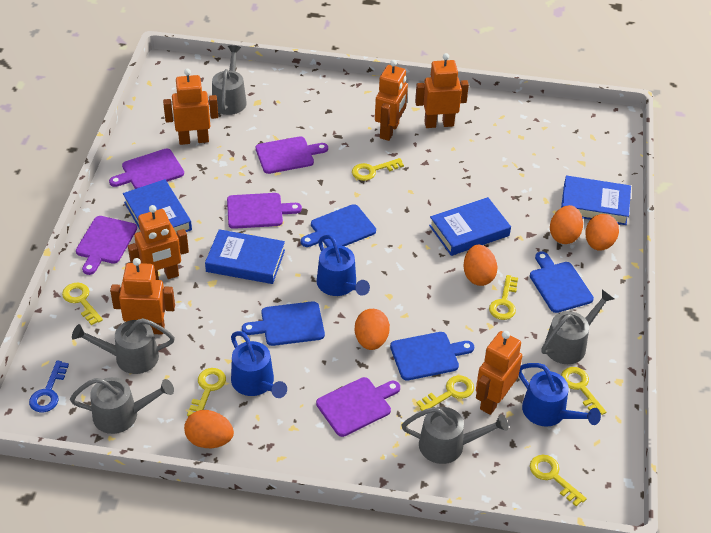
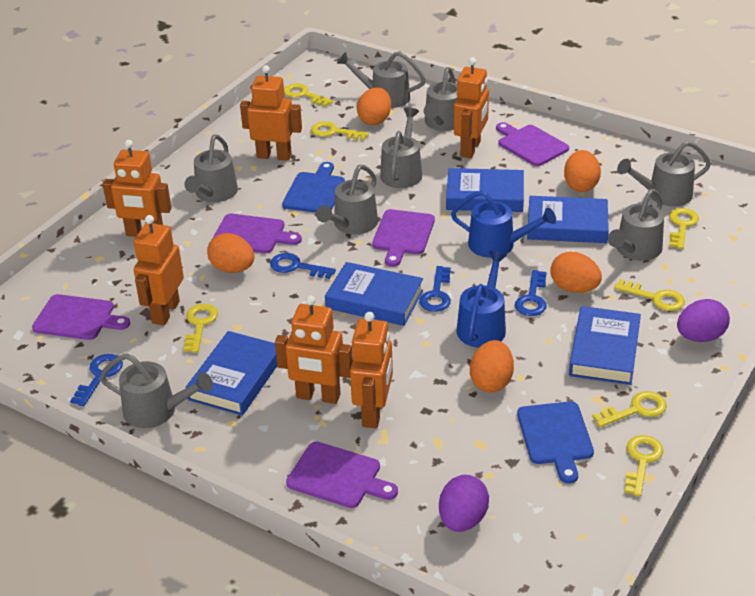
blue book: [123,179,192,234] [205,229,285,284] [429,197,511,256] [561,175,631,225] = 4 -> [185,331,277,416] [325,262,423,326] [446,168,524,212] [527,196,609,243] [569,306,641,385] = 5
blue cutting board: [242,301,325,346] [301,204,376,247] [390,332,474,381] [530,251,594,313] = 4 -> [282,162,345,213] [517,401,594,484] = 2
blue key: [29,360,69,412] = 1 -> [70,354,123,406] [270,253,336,279] [419,266,451,312] [515,270,547,316] = 4
blue watering can: [231,331,287,398] [316,235,370,296] [519,363,601,427] = 3 -> [451,190,556,258] [456,251,507,348] = 2
grey watering can: [70,377,174,434] [72,318,175,374] [212,45,247,115] [402,407,508,464] [541,289,614,364] = 5 -> [100,353,213,428] [184,134,238,202] [316,165,378,234] [337,51,426,108] [380,108,422,188] [424,67,458,131] [608,189,664,261] [617,141,711,206] = 8
purple egg: none = 0 -> [439,475,489,532] [677,299,730,342] = 2

